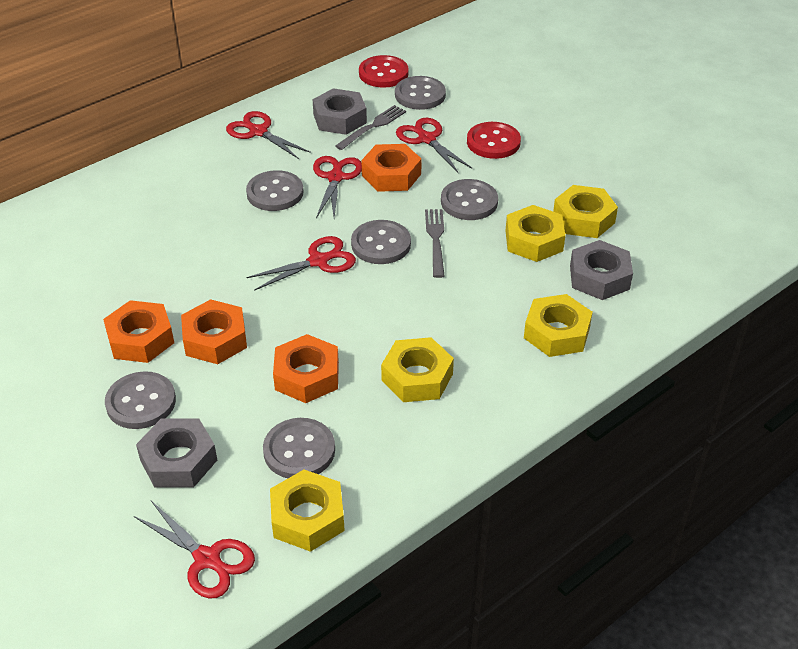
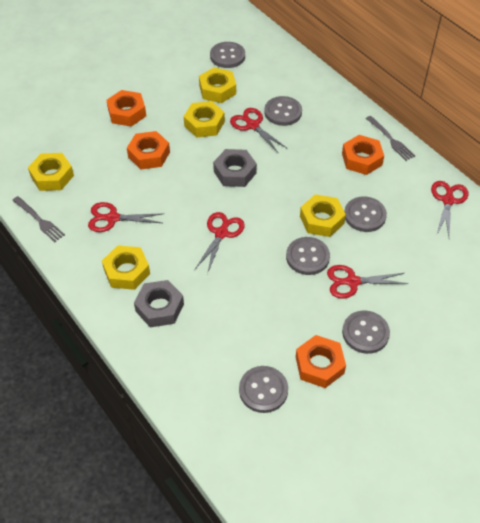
grey nut: [136,418,217,488] [312,88,367,135] [570,240,633,300] = 3 -> [134,280,184,327] [213,149,257,187] = 2
red button: [359,55,409,88] [467,122,521,159] = 2 -> none = 0

